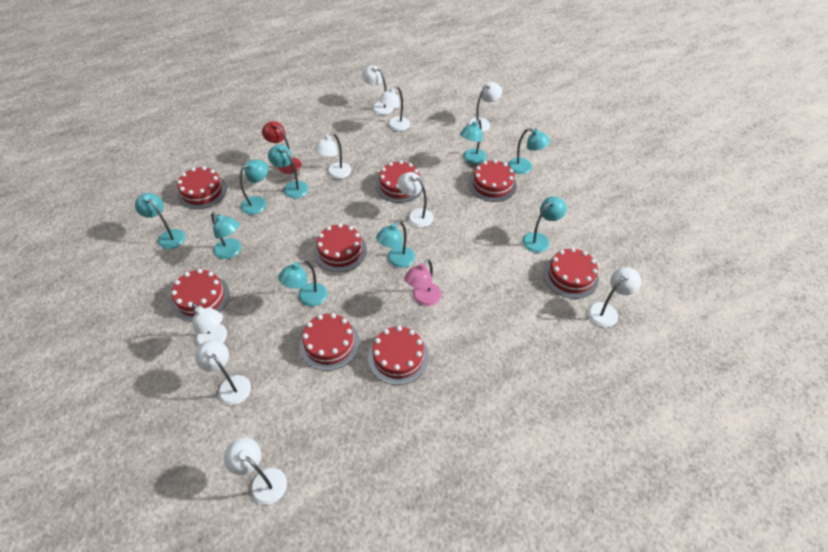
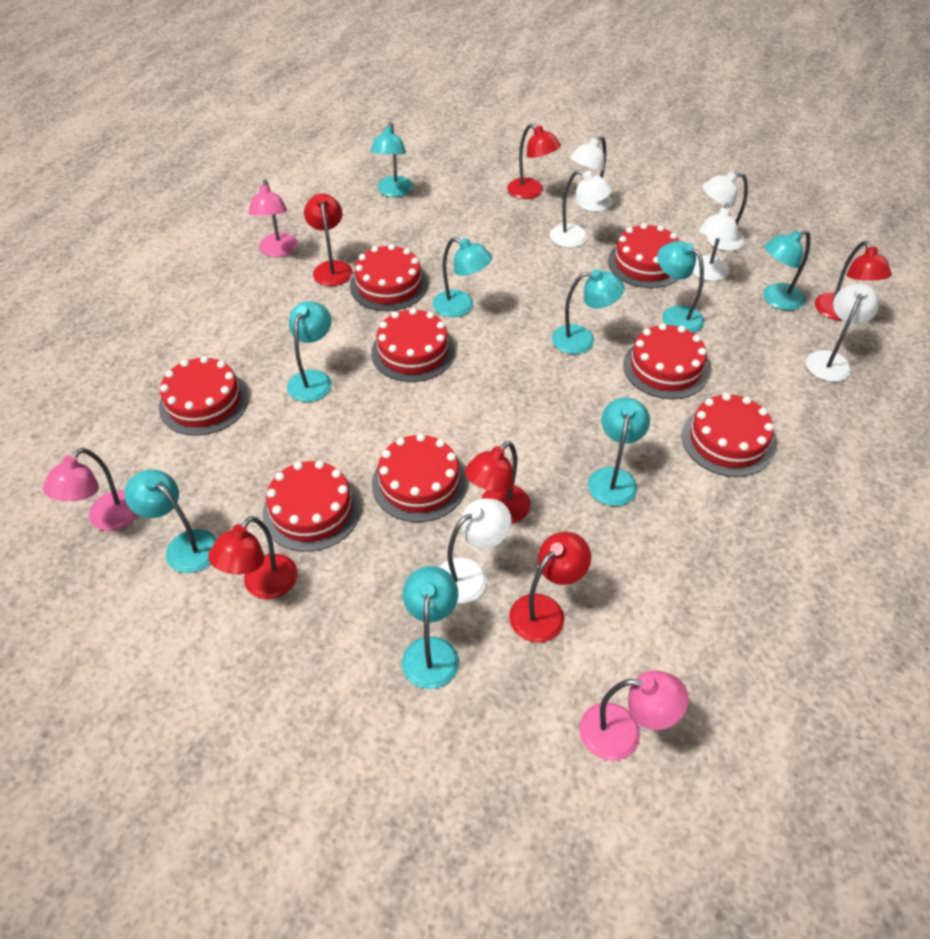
pink lamp: [404,259,442,306] = 1 -> [43,448,138,531] [248,180,298,257] [579,670,689,760] = 3
red lamp: [262,121,301,174] = 1 -> [208,516,298,600] [304,193,352,286] [465,441,530,524] [507,124,561,199] [509,531,591,643] [815,241,892,321] = 6
white lamp: [192,303,227,346] [195,340,251,405] [224,437,287,505] [314,133,351,179] [362,66,394,115] [378,86,410,131] [398,172,434,227] [468,82,502,132] [588,267,641,327] = 9 -> [440,499,512,604] [550,170,612,248] [570,136,612,212] [693,203,738,281] [702,171,748,251] [806,284,879,382] = 6

